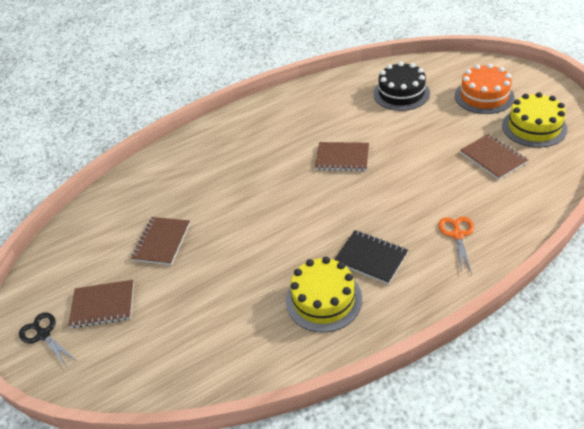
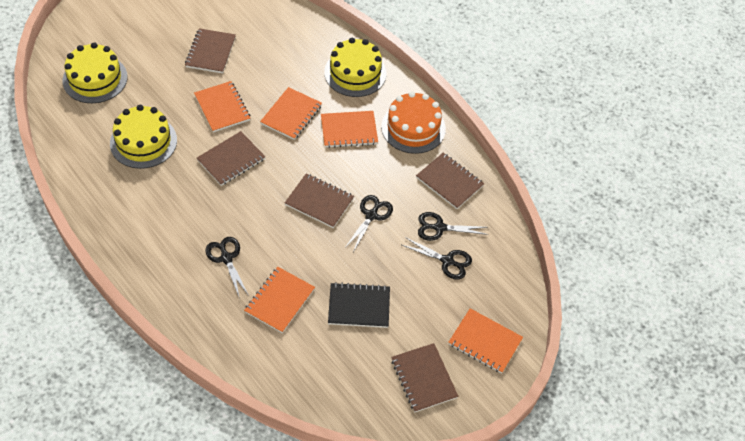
black cake: [373,62,430,111] = 1 -> none = 0
black scissors: [19,312,75,367] = 1 -> [205,237,249,299] [345,195,393,252] [402,237,472,280] [418,212,488,241] = 4
brown notebook: [68,280,134,328] [131,217,190,265] [315,142,369,171] [460,134,528,180] = 4 -> [185,28,236,73] [197,131,266,186] [285,173,354,228] [391,343,458,412] [416,153,484,209] = 5
orange notebook: none = 0 -> [194,81,250,132] [244,267,315,333] [260,87,322,140] [321,111,378,148] [448,308,523,373] = 5
orange scissors: [438,216,474,274] = 1 -> none = 0
yellow cake: [286,257,362,333] [502,92,568,148] = 2 -> [63,43,128,103] [110,105,177,169] [324,38,387,97] = 3

